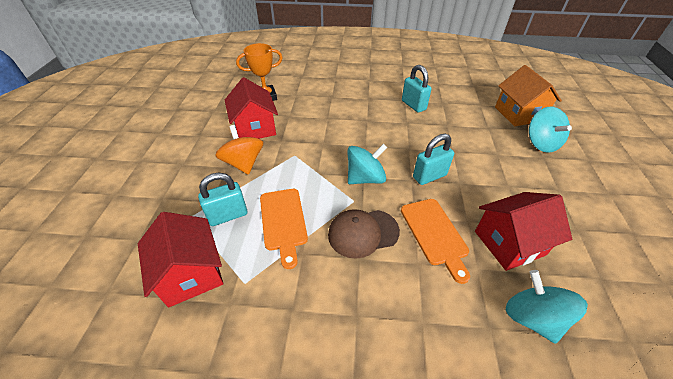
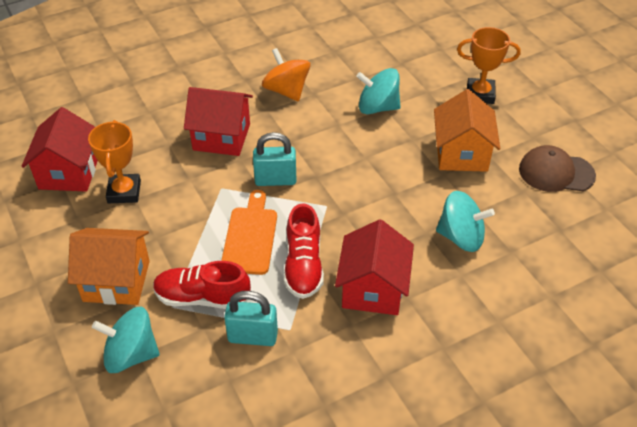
orange cutting board: [260,189,308,269] [401,199,470,284] = 2 -> [221,190,277,275] = 1
orange house: [495,65,562,126] = 1 -> [68,228,150,305] [434,89,500,172] = 2
orange trophy: [236,43,283,101] = 1 -> [88,120,141,203] [457,27,521,104] = 2
red shoe: none = 0 -> [153,261,251,309] [284,203,324,299] = 2
turquoise padlock: [198,173,247,226] [402,65,432,113] [413,134,454,185] = 3 -> [224,291,278,346] [253,132,297,186] = 2

